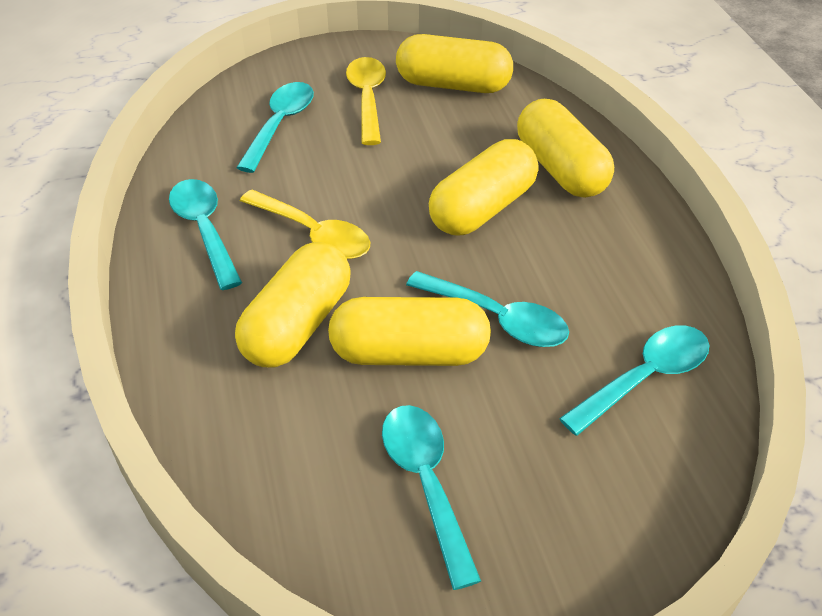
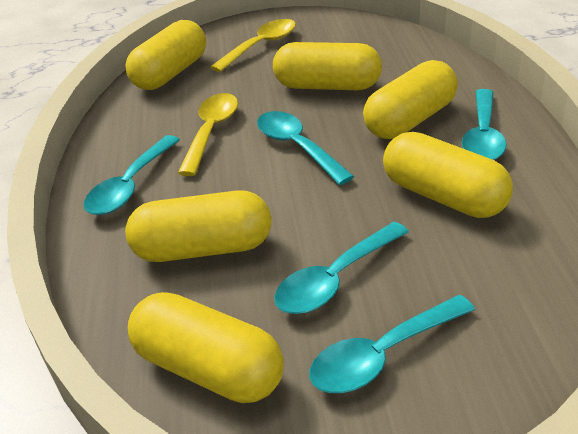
yellow capsule: [235,242,351,368] [328,297,491,366] [396,34,513,93] [429,139,539,236] [517,99,614,198] = 5 -> [125,20,206,90] [125,190,271,262] [128,292,284,403] [273,42,382,90] [363,60,458,139] [383,132,513,218] = 6

